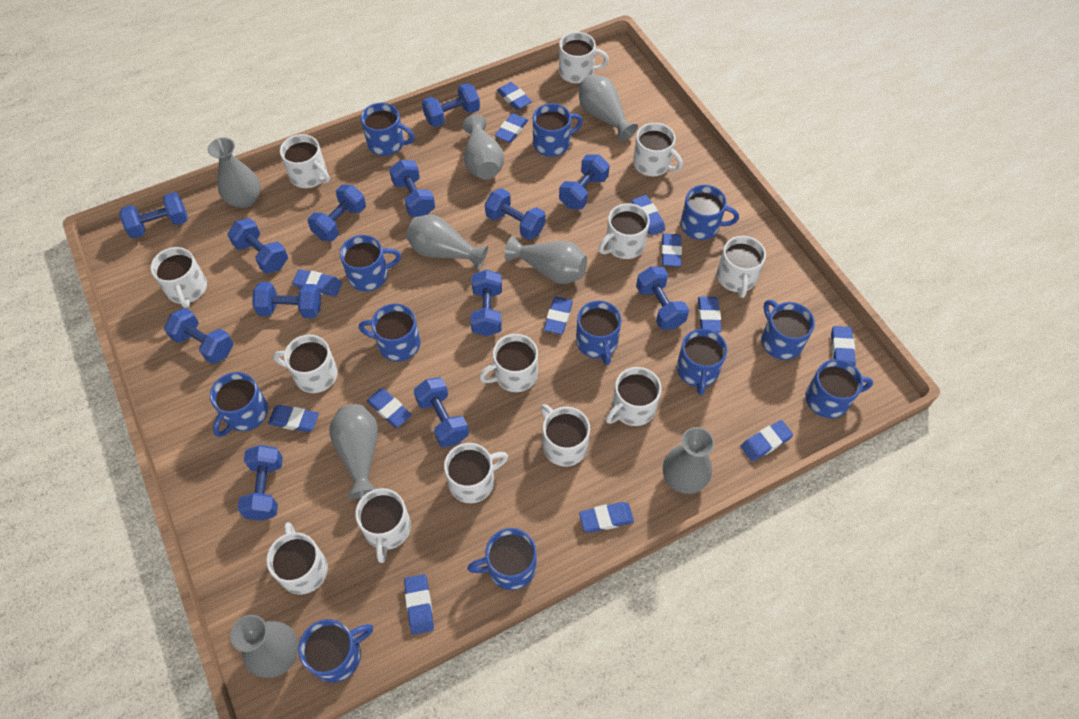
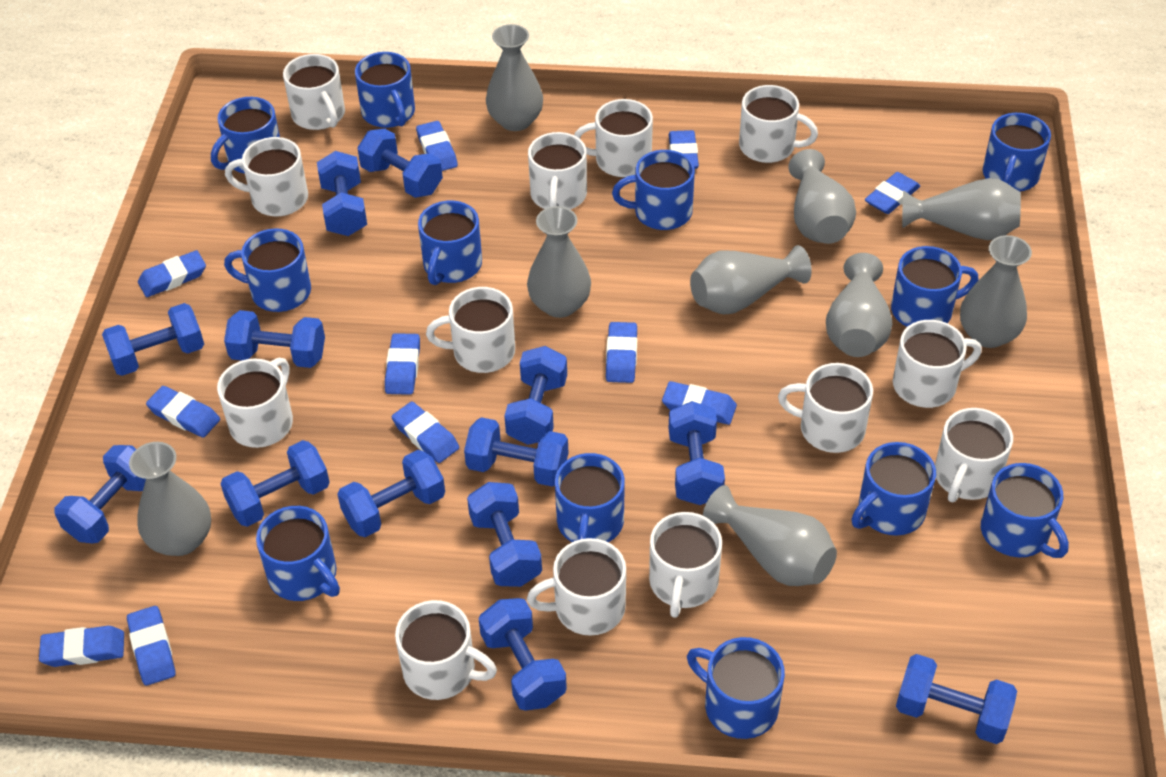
blue eraser: [268,405,319,432] [292,269,342,297] [367,388,412,428] [404,574,434,635] [495,113,528,143] [497,82,532,110] [544,297,573,334] [579,502,634,533] [632,195,665,236] [661,233,682,267] [698,297,722,333] [740,420,793,461] [831,326,856,366] = 13 -> [39,626,124,667] [127,606,176,686] [138,250,206,297] [146,386,220,438] [385,333,420,395] [392,402,459,463] [416,121,458,171] [606,322,637,383] [662,381,737,425] [669,130,699,169] [865,172,920,214] = 11
grey vase: [208,138,261,208] [230,615,299,678] [329,404,378,499] [406,214,488,270] [463,114,504,180] [505,236,587,284] [579,74,638,142] [663,427,714,494] = 8 -> [129,442,211,556] [486,24,543,131] [527,206,591,318] [690,245,812,315] [703,485,837,586] [788,149,856,244] [826,253,892,357] [902,178,1021,240] [960,235,1032,348] = 9

